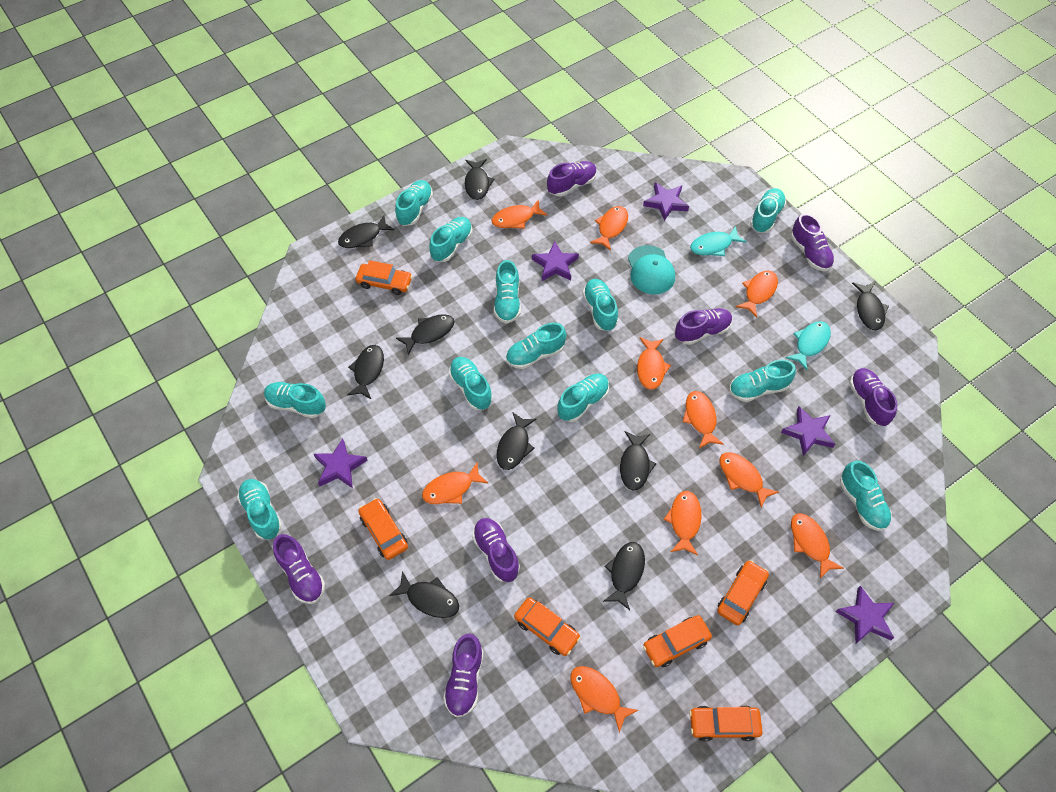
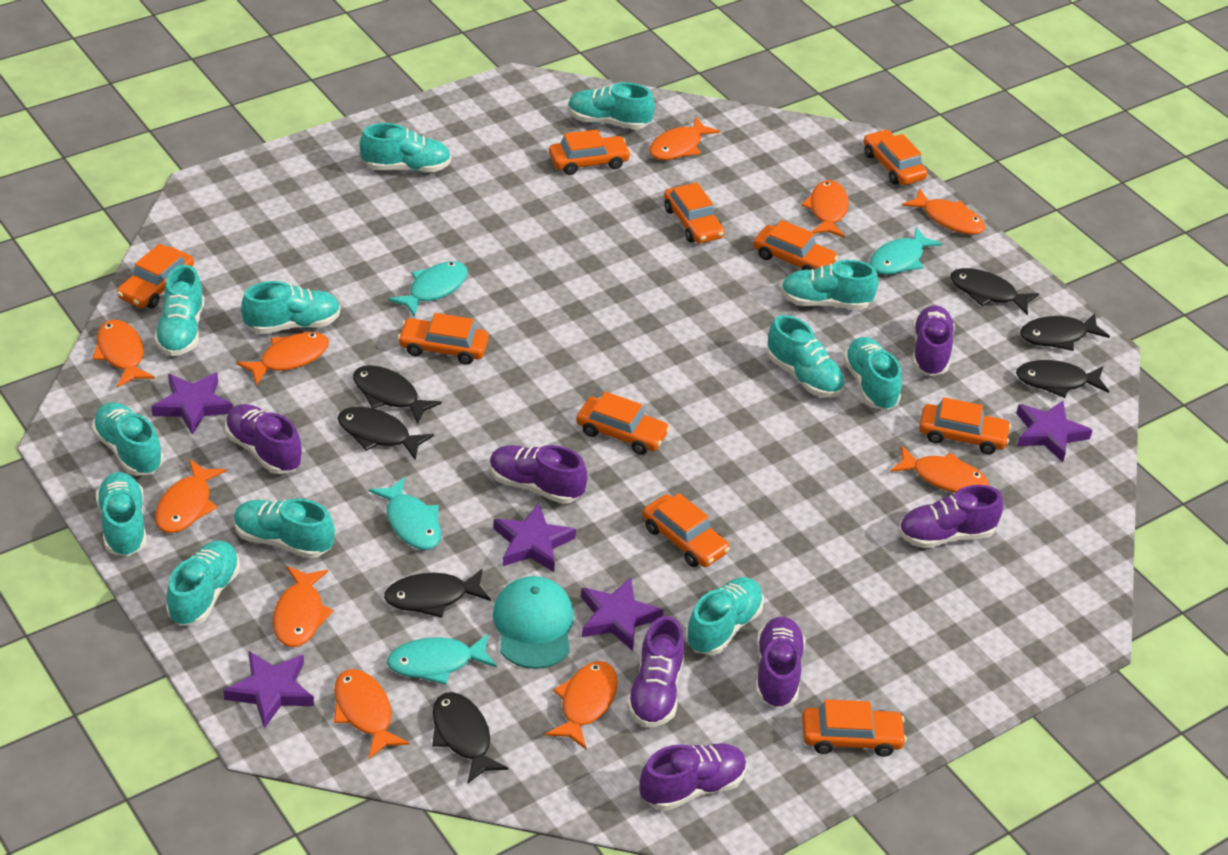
black fish: [338,215,394,248] [347,345,384,399] [389,571,459,618] [396,314,455,355] [465,159,495,200] [496,412,537,470] [603,542,645,610] [620,431,656,490] [852,282,889,330] = 9 -> [338,407,434,460] [353,365,442,424] [384,569,491,618] [432,692,509,784] [950,268,1039,315] [1016,360,1109,398] [1020,313,1110,351] = 7
orange car: [356,260,413,295] [358,498,408,560] [514,597,581,656] [643,615,712,667] [689,705,763,741] [717,560,769,625] = 6 -> [117,244,194,308] [398,313,489,365] [549,130,631,175] [576,391,670,454] [642,493,730,567] [664,182,725,244] [753,220,838,270] [802,699,907,757] [863,130,927,185] [919,397,1011,454] = 10
turquoise fish: [690,226,746,256] [786,321,831,370] = 2 -> [369,477,441,550] [387,633,497,685] [388,261,468,317] [870,227,943,275] = 4

